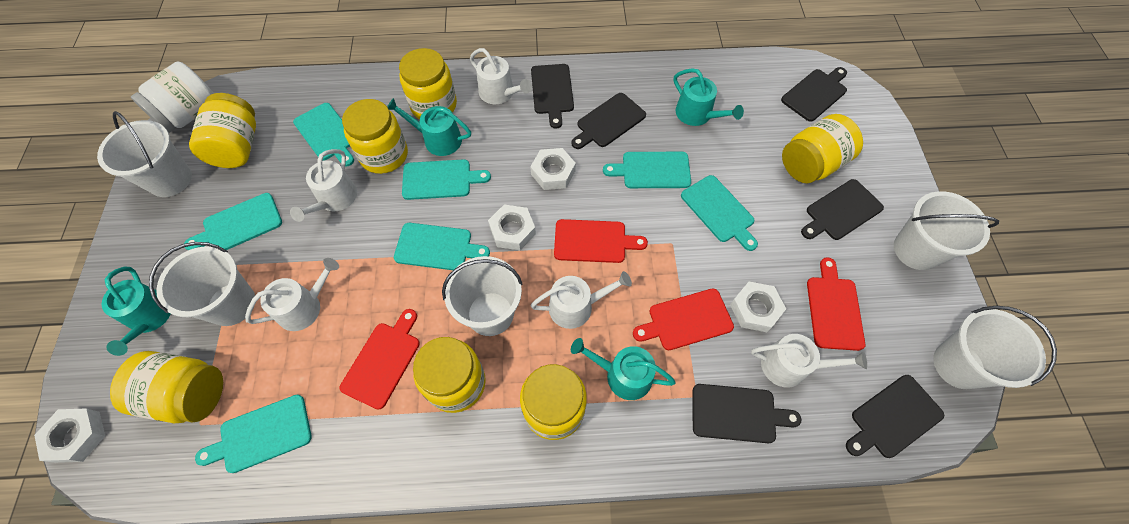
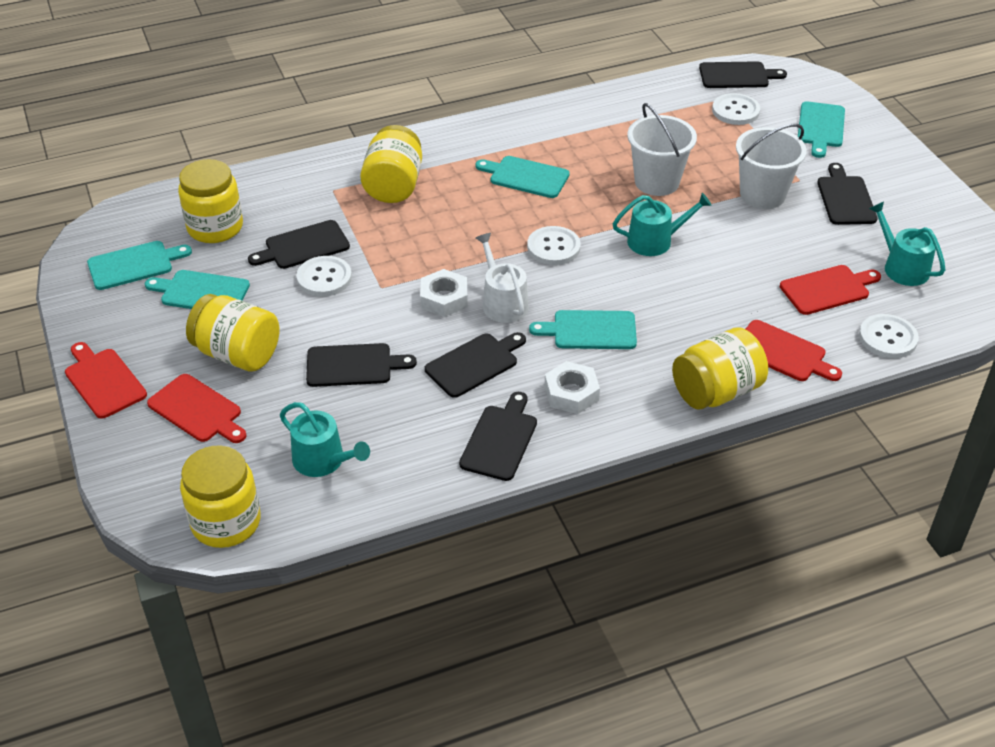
turquoise cutting board: [184,193,282,250] [195,395,312,473] [293,103,354,166] [394,223,490,270] [402,159,491,200] [603,152,691,188] [681,175,758,251] = 7 -> [87,241,192,290] [145,270,250,309] [475,156,570,198] [529,310,637,349] [798,101,845,158] = 5
turquoise watering can: [102,267,171,356] [387,98,471,156] [571,338,676,400] [674,68,744,126] = 4 -> [280,402,370,477] [613,193,712,256] [869,202,946,286] = 3
white bucket: [97,111,192,197] [149,242,255,326] [442,256,523,336] [894,191,999,270] [933,306,1057,389] = 5 -> [627,103,697,196] [736,124,807,209] = 2
white button: none = 0 -> [297,256,352,297] [527,226,581,265] [712,93,760,125] [859,314,919,358] = 4
white jar: [131,61,214,133] = 1 -> none = 0
white nut: [34,409,105,463] [488,205,536,250] [530,148,576,190] [730,282,786,332] = 4 -> [420,269,468,317] [544,361,600,414] = 2
white watering can: [245,258,339,331] [290,149,357,222] [470,48,532,104] [530,271,632,329] [751,334,867,388] = 5 -> [476,233,529,323] = 1
yellow jar: [110,351,223,423] [189,93,256,168] [342,99,408,174] [399,48,457,119] [413,337,486,413] [520,364,587,440] [782,114,863,183] = 7 -> [178,159,243,243] [180,445,261,548] [186,294,280,372] [360,125,422,203] [672,327,768,410] = 5

